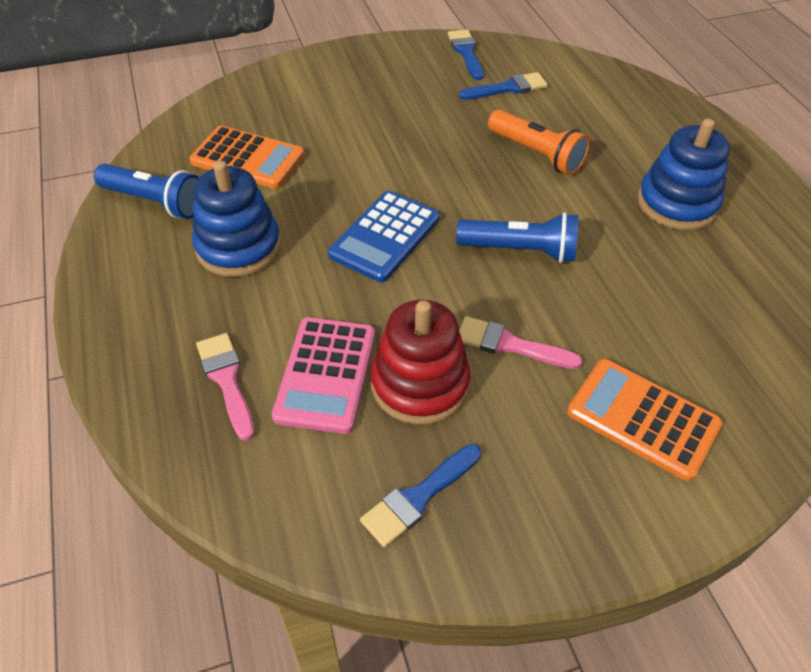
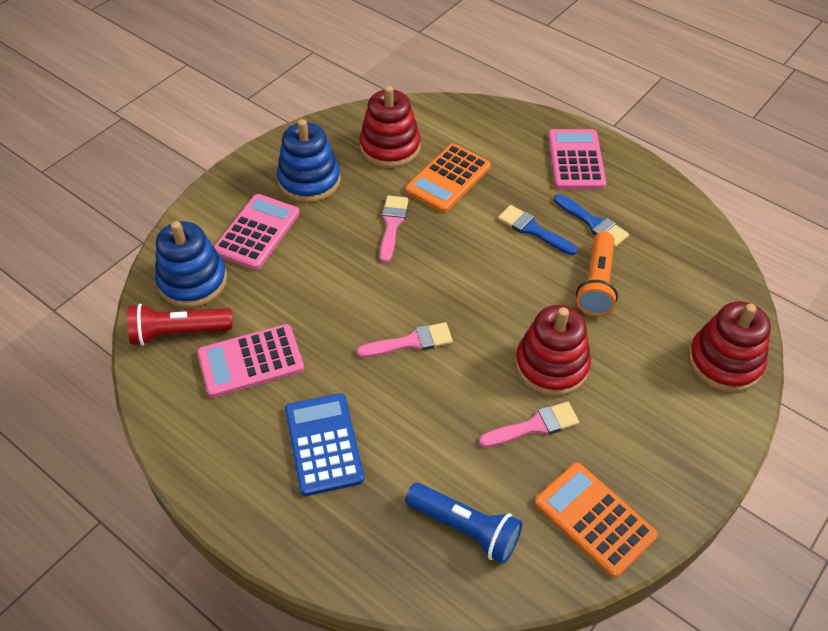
blue brush: [360,444,481,548] [448,29,484,80] [459,72,548,100] = 3 -> [498,205,578,255] [554,194,629,247] = 2
blue flashlight: [94,164,200,219] [456,212,578,263] = 2 -> [405,483,523,564] = 1
pink brush: [196,333,255,441] [459,316,582,369] = 2 -> [357,322,453,358] [380,196,409,263] [479,402,579,447] = 3
pink calculator: [272,317,375,434] = 1 -> [197,324,304,398] [214,194,300,270] [548,129,606,189] = 3
red flashlight: none = 0 -> [127,303,233,346] = 1
red stacking toy: [370,300,470,424] = 1 -> [359,86,421,168] [515,305,591,396] [688,301,771,392] = 3

